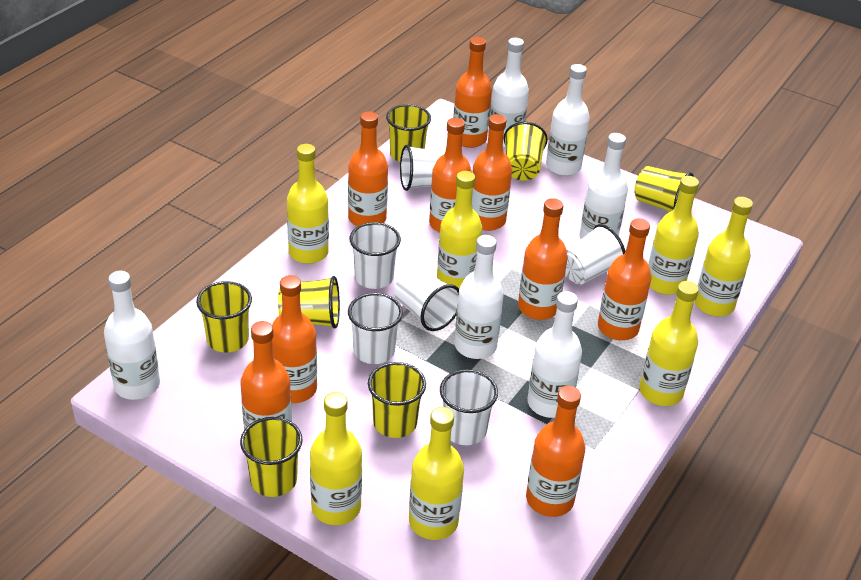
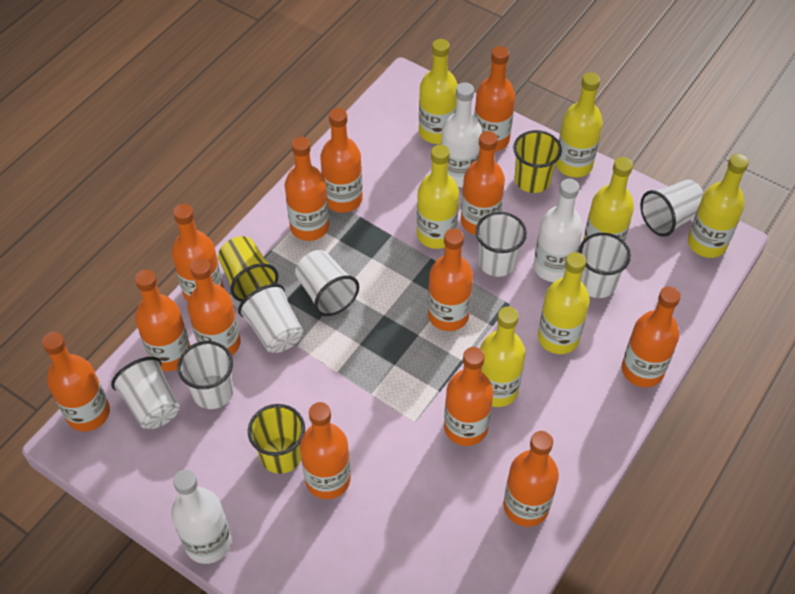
orange bottle: [240,321,292,430] [272,275,317,403] [348,112,388,227] [429,118,472,233] [453,37,492,148] [472,114,512,231] [518,198,568,320] [526,386,585,517] [598,218,651,340] = 9 -> [42,332,110,432] [135,270,190,371] [171,204,224,302] [187,258,241,355] [285,137,329,241] [300,402,351,499] [320,108,363,213] [428,229,473,331] [444,347,493,446] [461,131,505,235] [474,46,515,151] [503,431,559,527] [622,286,681,387] = 13
white bottle: [104,271,160,400] [454,235,504,359] [488,38,529,148] [527,291,582,418] [546,64,590,176] [580,133,628,239] = 6 -> [171,470,232,564] [441,82,482,187] [534,179,583,282] = 3
white cup: [348,293,403,364] [349,222,401,289] [394,267,459,331] [400,145,446,191] [440,369,498,445] [565,224,625,285] = 6 -> [111,357,180,429] [178,341,234,409] [238,284,303,353] [295,250,359,316] [476,212,527,277] [579,233,631,298] [640,180,704,237] = 7
yellow cup: [196,281,252,353] [240,417,303,497] [278,276,340,329] [368,362,426,438] [386,104,431,162] [503,122,548,181] [634,166,694,212] = 7 -> [218,236,279,302] [248,404,305,474] [513,130,562,193] = 3

